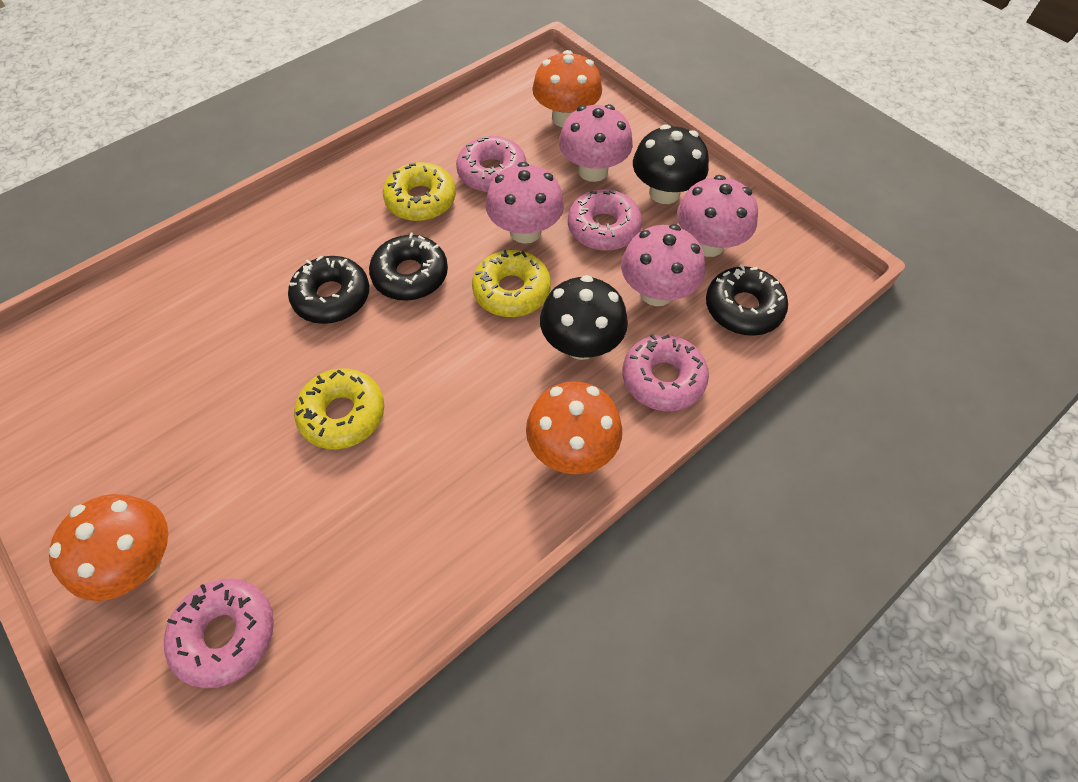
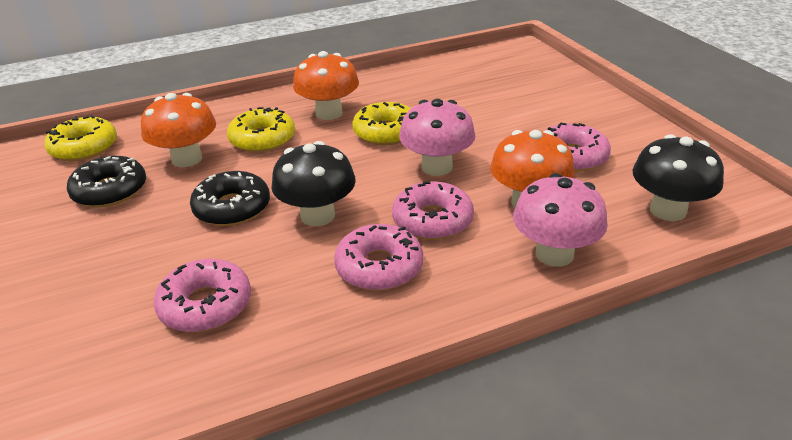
black donut: [288,256,369,324] [369,233,448,301] [706,264,788,336] = 3 -> [67,156,146,208] [190,171,270,226] = 2
pink mushroom: [486,162,564,244] [559,104,633,182] [621,224,705,306] [677,175,758,257] = 4 -> [399,98,475,176] [513,173,608,267] = 2

